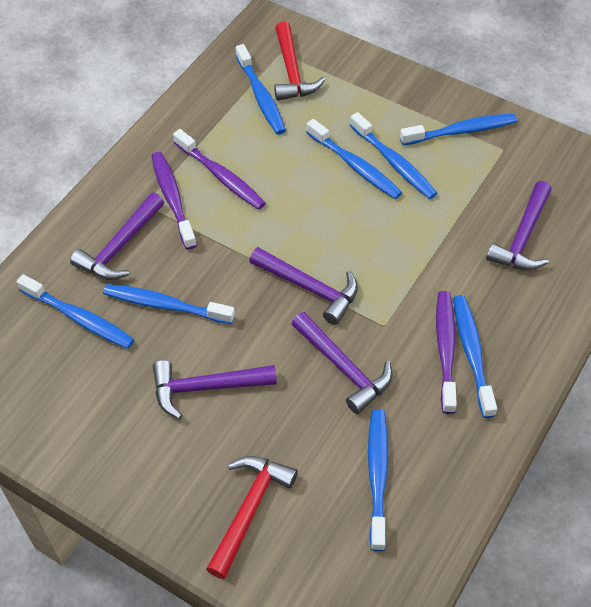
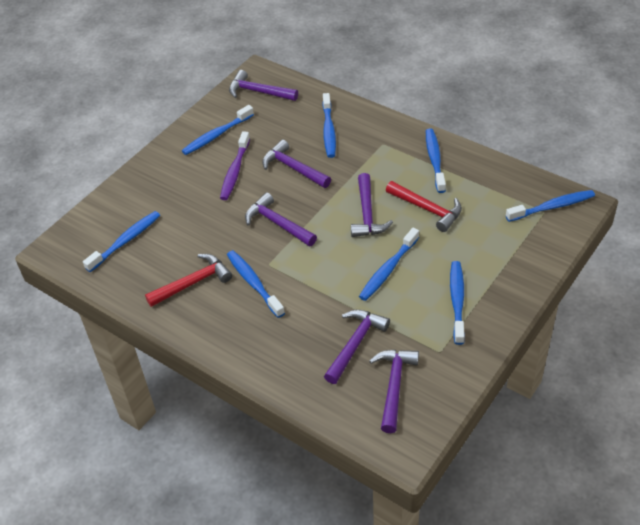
purple hammer: [70,192,164,280] [153,360,277,419] [249,247,358,325] [292,312,392,414] [486,181,552,270] = 5 -> [229,70,298,101] [245,193,317,246] [262,140,331,188] [324,310,390,384] [351,173,393,237] [369,350,419,433] = 6
purple toothbrush: [151,152,197,250] [173,129,266,210] [436,291,457,414] = 3 -> [220,131,250,200] = 1

